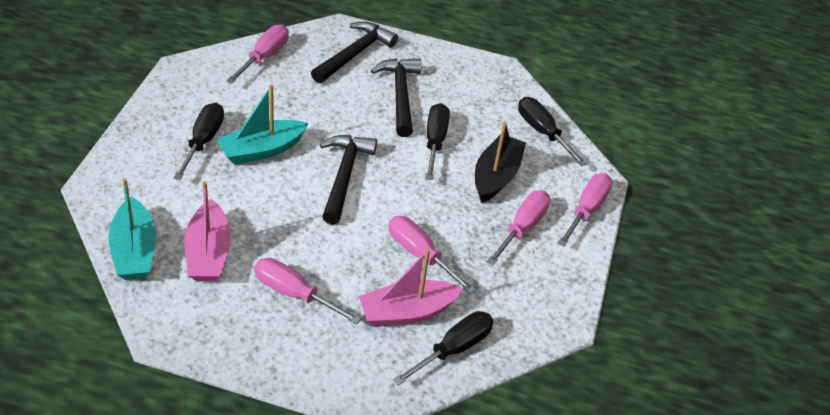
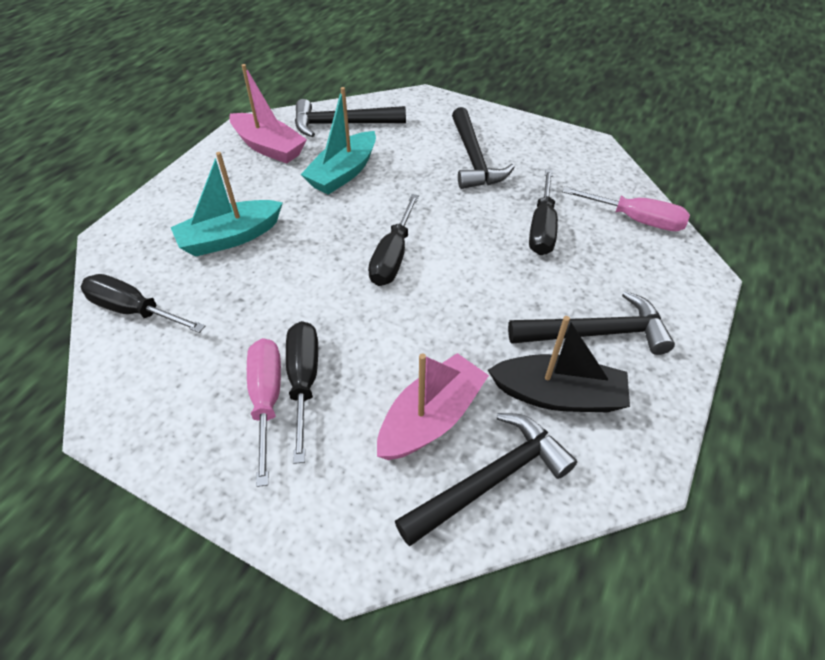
black hammer: [311,22,398,83] [320,135,377,225] [371,58,422,137] = 3 -> [295,99,406,137] [395,413,577,546] [452,107,515,189] [508,291,675,355] = 4
pink screwdriver: [226,24,289,84] [254,258,361,324] [388,216,476,294] [487,191,550,265] [558,173,613,247] = 5 -> [247,338,281,487] [562,187,690,231] = 2

